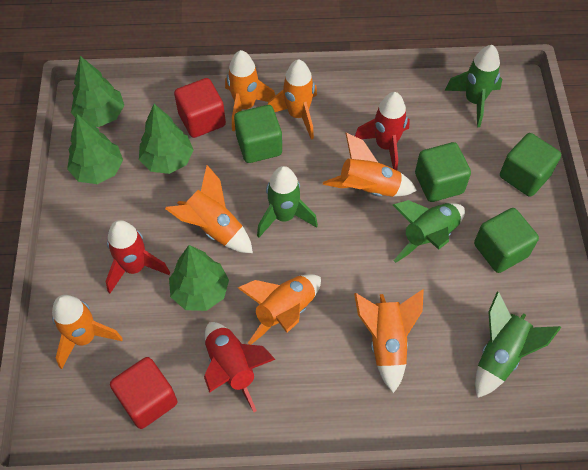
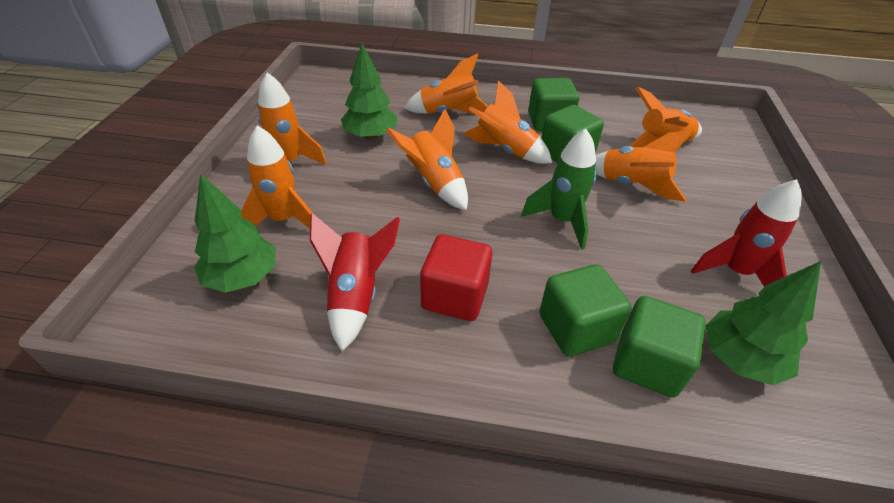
green rocket: [257,166,318,237] [393,200,465,263] [445,45,502,127] [475,292,562,398] = 4 -> [521,129,597,249] = 1
green tree: [67,114,123,184] [71,56,124,127] [139,104,193,174] [169,245,229,311] = 4 -> [194,173,276,293] [341,44,398,140] [705,261,821,385] = 3
red cube: [110,357,177,429] [174,78,226,138] = 2 -> [420,235,492,321] = 1
red rocket: [106,220,170,293] [204,322,276,412] [355,92,410,170] = 3 -> [310,213,400,352] [691,179,802,287] = 2

